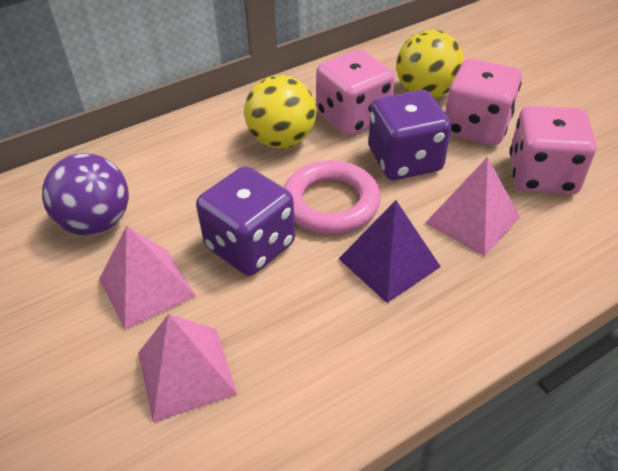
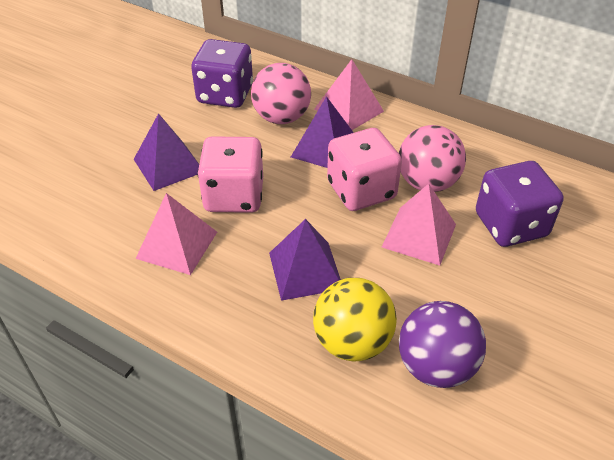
pink ball: none = 0 -> [251,63,311,124] [399,125,466,192] = 2
pink dice: [316,49,394,136] [445,59,522,145] [509,106,596,195] = 3 -> [198,136,263,213] [327,128,402,211] = 2
pink ring: [284,160,381,234] = 1 -> none = 0
purple pyramid: [338,200,441,303] = 1 -> [134,113,199,191] [269,219,341,301] [291,96,354,168] = 3
yellow ball: [244,75,316,148] [396,30,464,98] = 2 -> [313,278,397,362] = 1

